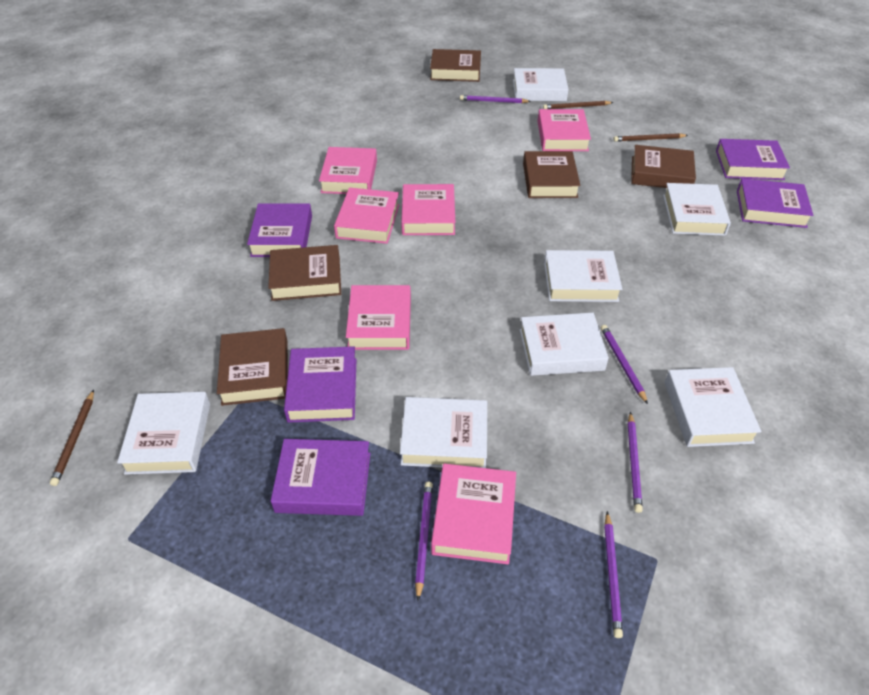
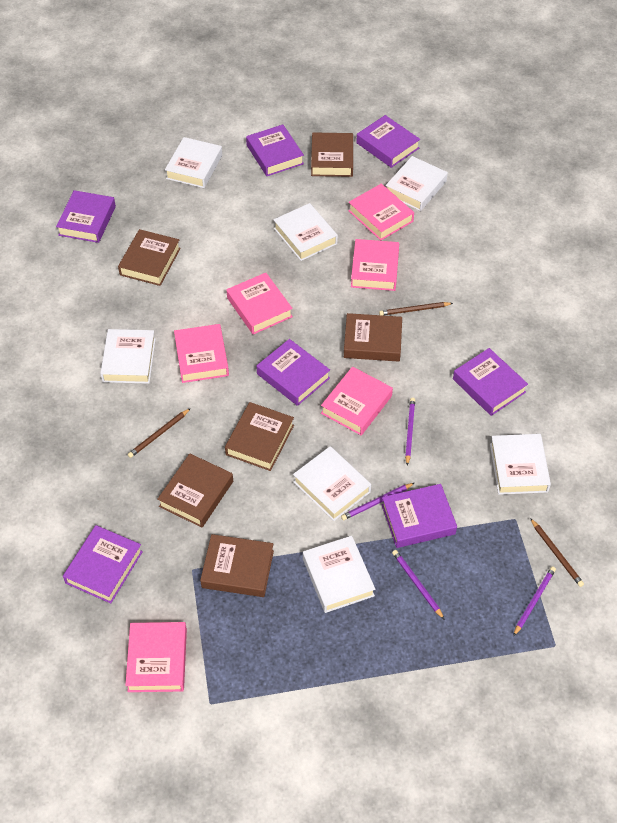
brown book: [217,328,288,406] [268,245,341,301] [430,49,481,82] [523,151,580,198] [631,145,696,188] = 5 -> [118,229,181,286] [157,454,233,527] [200,534,274,597] [225,402,294,471] [311,133,353,177] [344,313,402,362] = 6
purple book: [247,203,312,257] [271,439,370,516] [284,346,356,423] [716,139,790,180] [737,178,813,228] = 5 -> [56,190,116,243] [63,525,143,603] [246,124,304,176] [257,339,330,406] [356,115,420,168] [382,484,457,548] [453,348,528,416] = 7
purple pencil: [415,482,433,601] [460,95,531,103] [601,325,648,404] [604,511,623,638] [628,412,643,513] = 5 -> [341,483,414,520] [392,550,445,620] [405,398,415,466] [513,566,556,637] = 4

